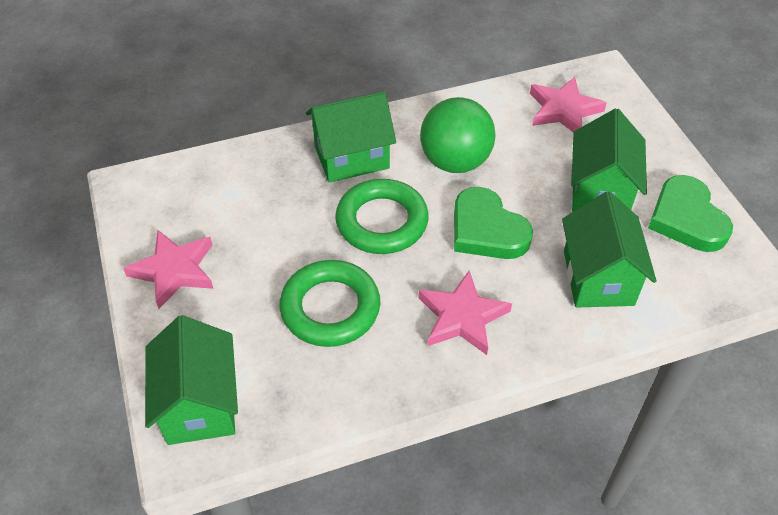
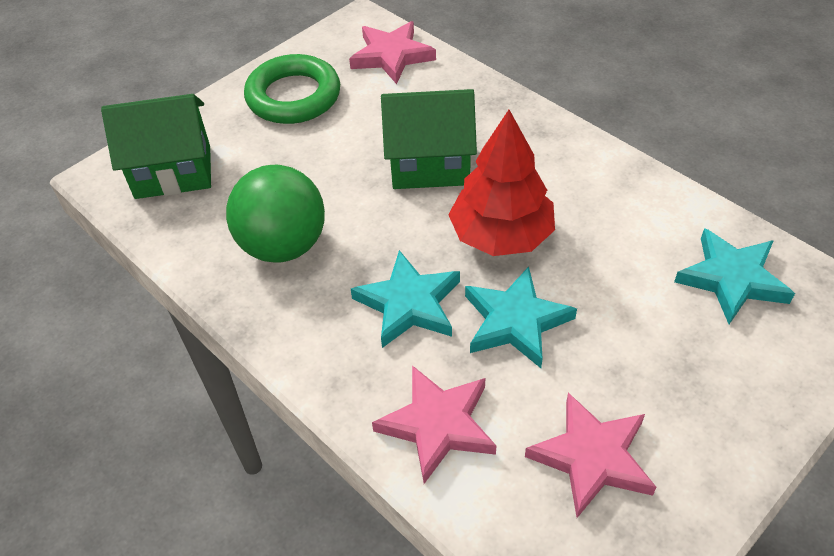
green heart: [454,187,533,259] [648,175,733,252] = 2 -> none = 0
green house: [145,315,238,445] [306,91,396,183] [562,191,656,307] [571,108,647,212] = 4 -> [101,94,211,199] [381,89,477,189] = 2
green ring: [279,260,380,347] [335,179,429,254] = 2 -> [244,54,340,124] = 1
red tree: none = 0 -> [448,110,555,256] = 1
turquoise star: none = 0 -> [351,250,460,348] [465,267,577,368] [674,228,795,324] = 3

